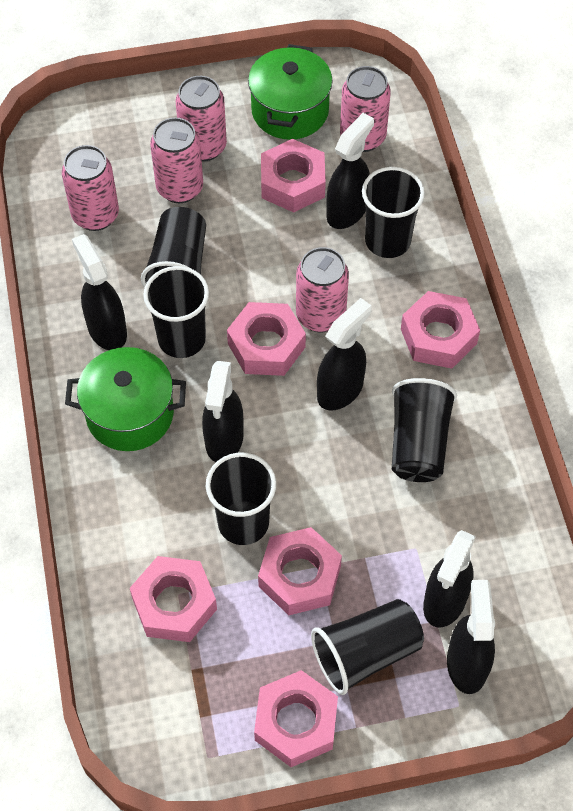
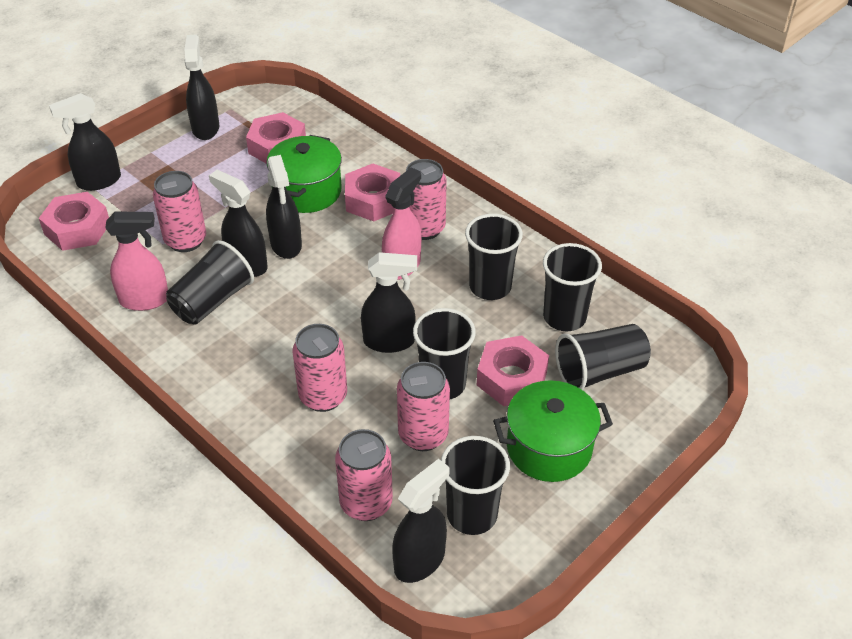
pink nut: [130,556,217,642] [227,302,306,376] [254,670,338,767] [258,527,342,615] [261,139,326,213] [401,291,480,369] = 6 -> [39,192,109,251] [246,112,306,164] [345,164,400,221] [477,335,549,406] = 4
pink spray bottle: none = 0 -> [105,212,168,311] [382,167,421,280] = 2

